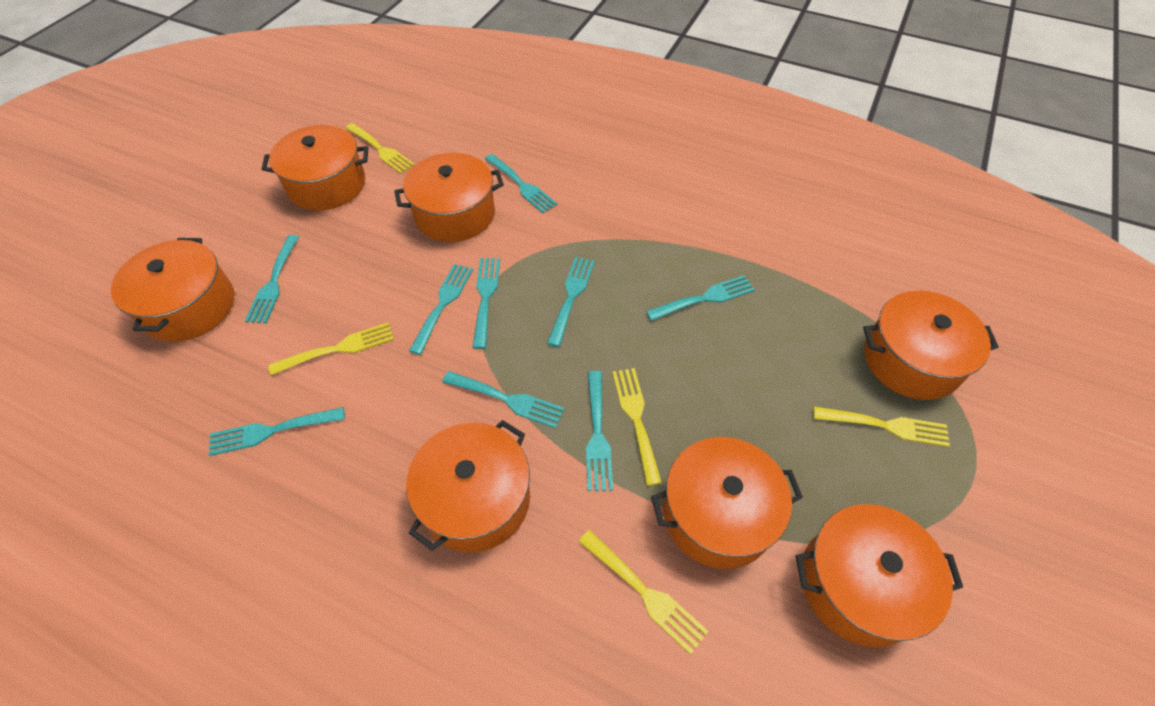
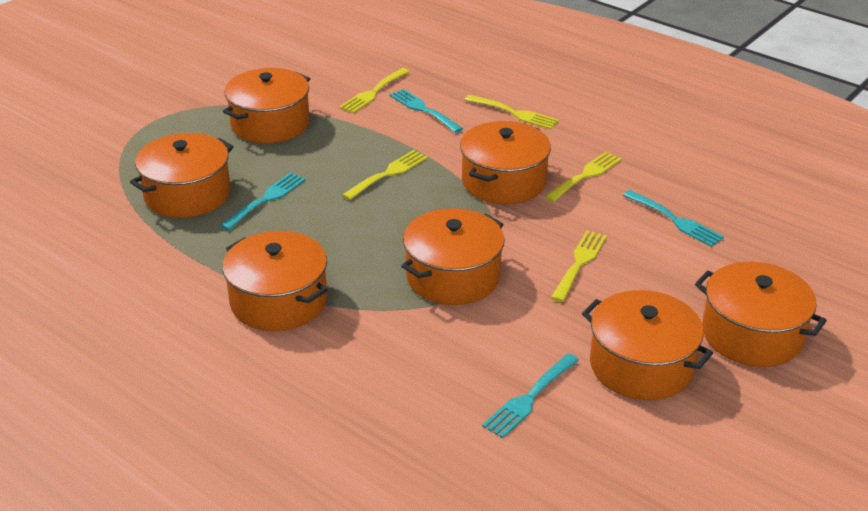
turquoise fork: [209,407,345,456] [245,235,299,323] [409,264,473,355] [442,371,565,428] [473,258,500,349] [485,154,557,213] [547,257,595,347] [586,371,613,491] [646,275,755,321] = 9 -> [220,172,306,230] [389,89,463,133] [482,353,579,438] [623,190,724,247] = 4

